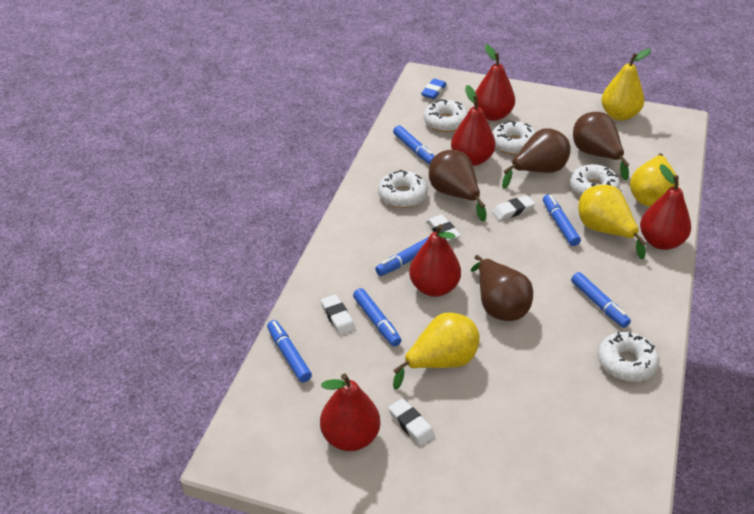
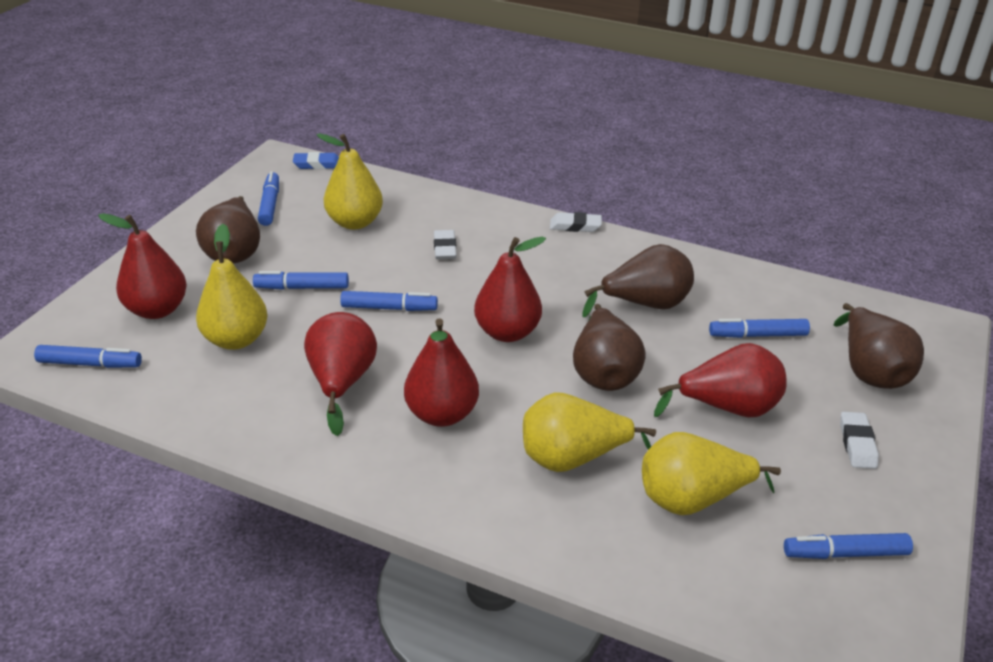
white donut: [378,170,428,208] [424,99,468,132] [492,120,536,155] [570,164,620,196] [598,332,660,382] = 5 -> none = 0
white eraser: [321,295,355,335] [388,398,435,446] [426,215,461,242] [492,195,535,221] = 4 -> [434,230,457,259] [550,212,602,232] [840,412,879,469] = 3

